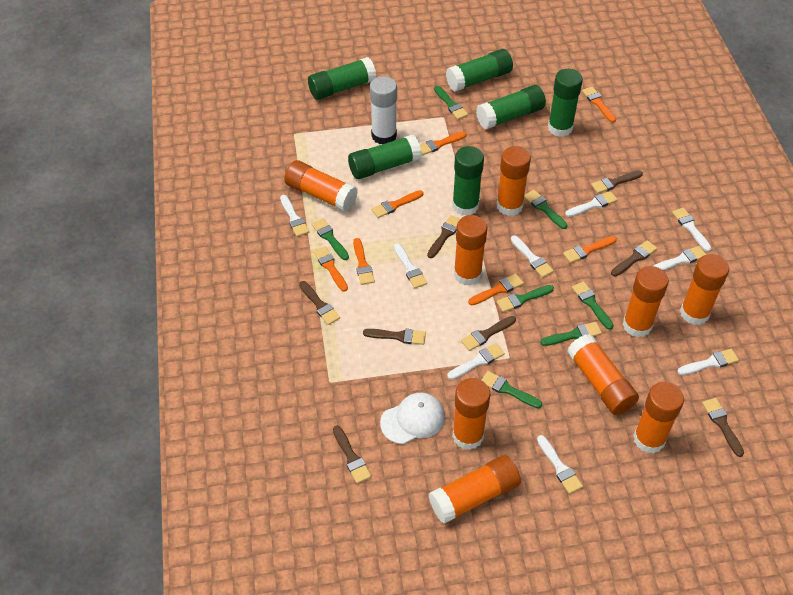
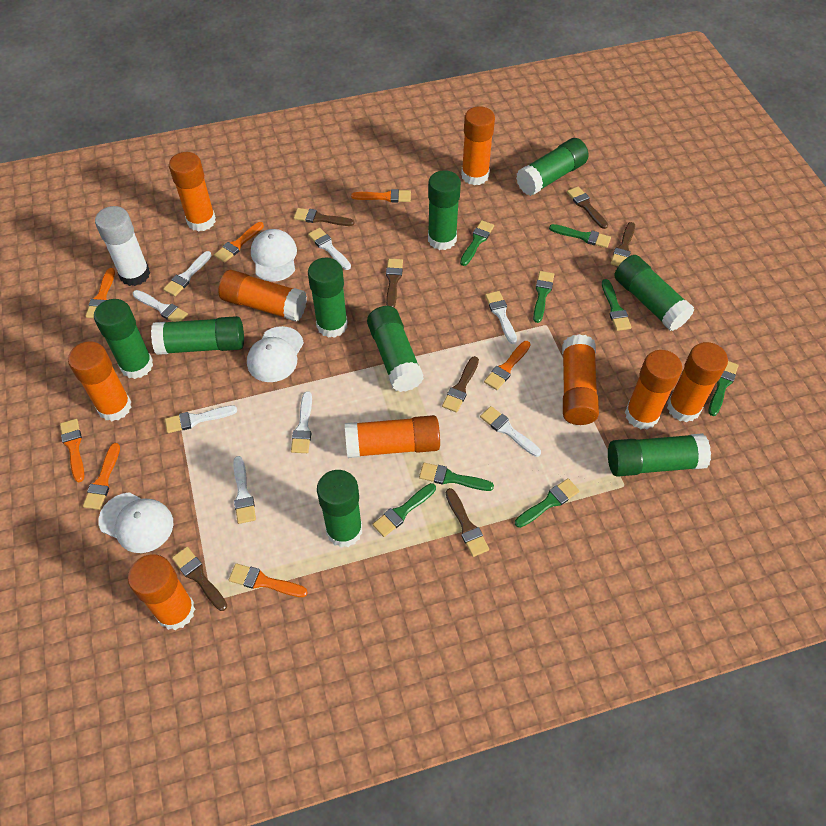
brown brush: [299,281,340,325] [333,425,371,484] [363,329,426,345] [427,215,460,258] [461,316,516,351] [591,170,643,193] [611,240,657,277] [702,398,744,457] = 8 -> [172,547,227,611] [294,208,354,226] [386,259,403,307] [442,356,479,412] [446,488,489,557] [567,186,608,229] [611,222,635,266] = 7
green brush: [312,218,349,260] [434,86,468,120] [482,371,542,409] [497,285,554,312] [524,190,567,229] [540,322,602,346] [572,281,614,330] = 7 -> [372,483,436,537] [419,463,494,491] [460,220,494,266] [515,478,579,528] [533,271,554,323] [549,224,611,248] [602,279,632,331] [709,361,738,416] = 8
green glue stick: [308,57,376,100] [348,135,421,179] [446,49,513,92] [452,146,484,216] [476,85,546,129] [548,69,583,137] = 6 -> [94,299,153,379] [151,316,244,355] [308,257,348,338] [317,470,362,547] [367,306,424,392] [428,170,461,250] [516,138,588,196] [608,433,711,477] [614,255,694,331] = 9
white brush: [280,195,309,237] [394,243,427,288] [447,343,505,380] [511,235,554,278] [537,435,583,494] [565,191,618,217] [654,246,706,271] [672,207,711,252] [677,349,739,375] = 9 -> [133,290,188,322] [163,251,212,296] [165,405,237,433] [233,456,256,524] [291,391,312,453] [308,228,351,270] [480,406,541,457] [485,291,517,344] = 8
white cap: [380,393,445,444] = 1 -> [98,492,173,553] [247,326,304,382] [251,229,297,281] = 3

